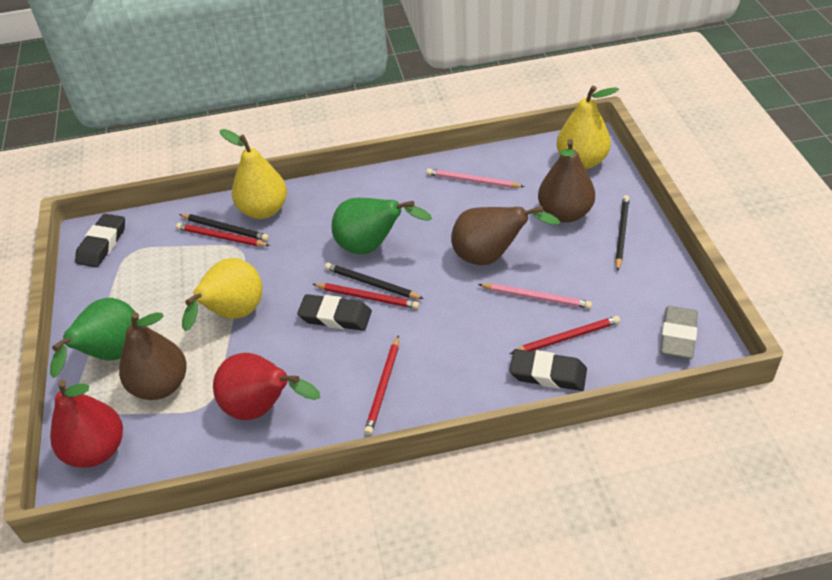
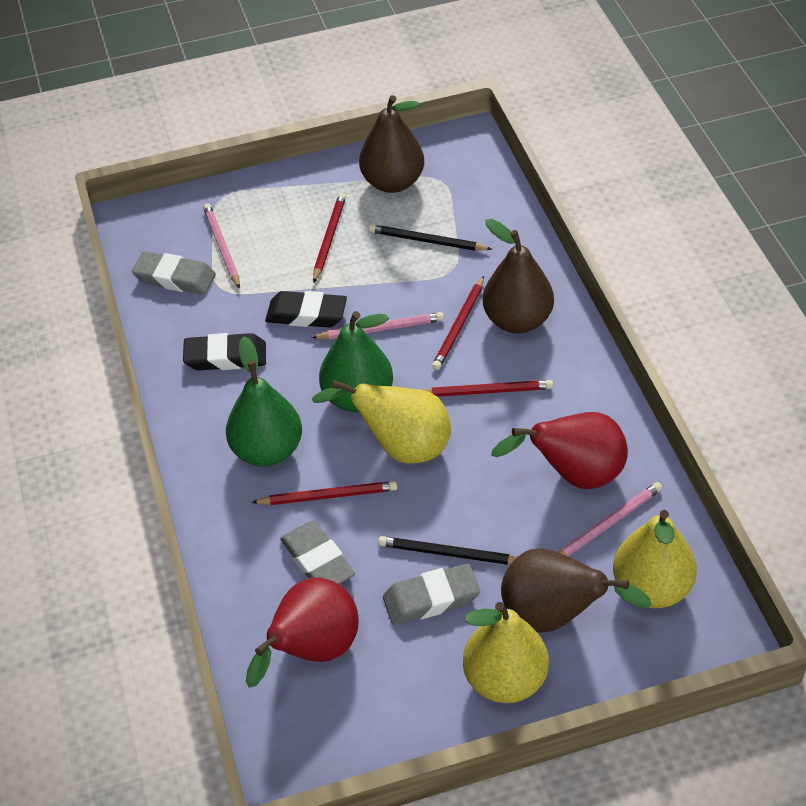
black eraser: [75,214,125,267] [297,294,372,331] [509,349,587,391] = 3 -> [183,333,266,371] [265,291,347,328] = 2
black pencil: [179,214,269,241] [325,263,424,299] [615,195,630,271] = 3 -> [369,224,492,251] [378,536,517,565] = 2
grey eraser: [660,306,698,359] = 1 -> [132,251,216,295] [280,521,355,584] [383,563,480,625] = 3
pink pencil: [426,168,525,188] [478,283,592,309] = 2 -> [203,203,240,289] [312,312,444,339] [558,482,662,557] = 3

